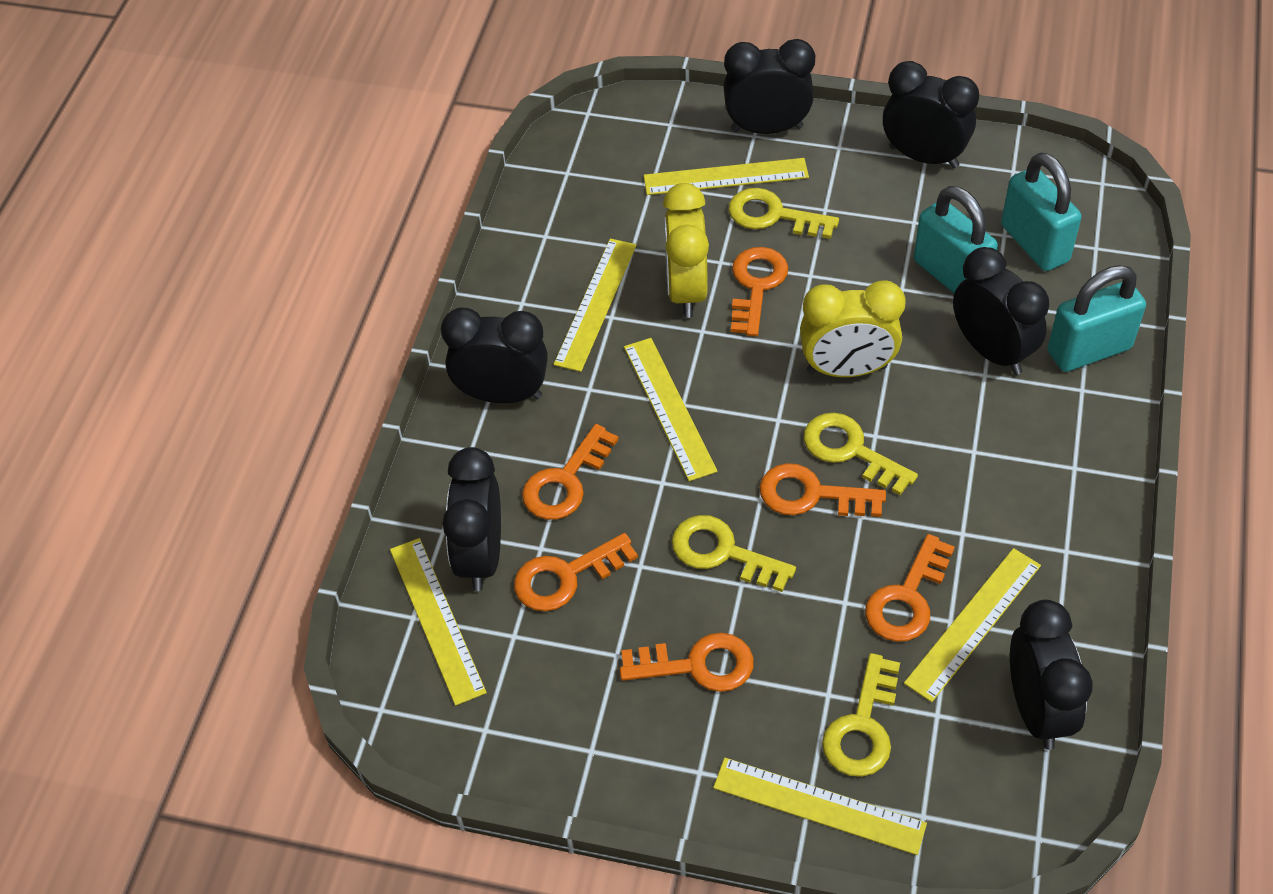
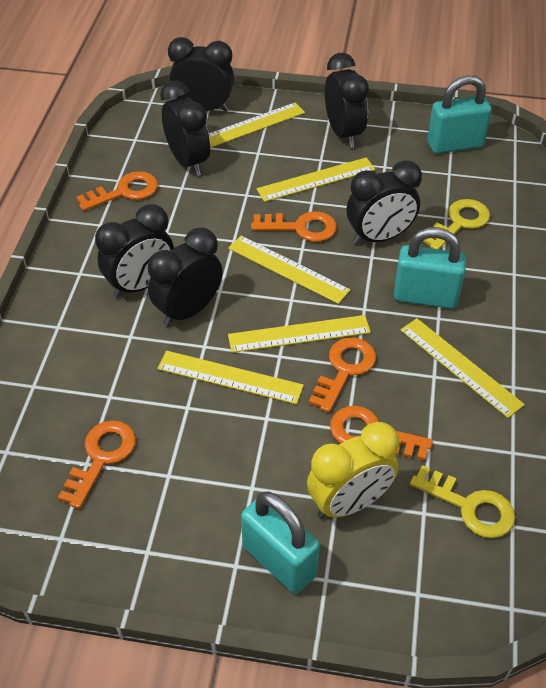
orange key: [514,533,638,611] [522,424,619,520] [619,633,754,692] [731,247,788,336] [760,463,886,517] [865,534,955,642] = 6 -> [58,420,136,509] [77,171,158,211] [251,211,337,242] [309,337,376,412] [330,406,433,461] = 5
yellow clock: [663,183,709,318] [800,280,906,377] = 2 -> [307,422,399,519] = 1
yellow key: [672,515,796,592] [728,188,839,239] [804,413,918,495] [822,653,900,777] = 4 -> [410,465,515,538] [423,199,490,249] = 2

